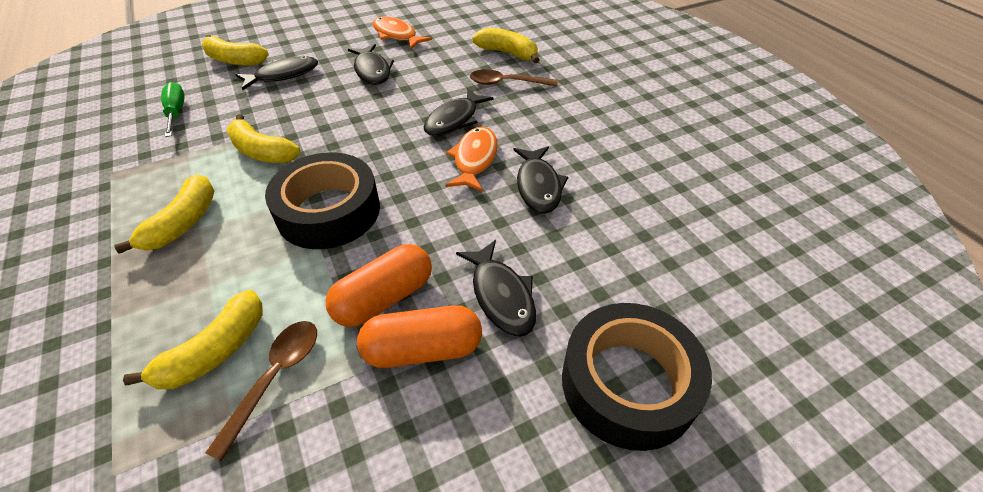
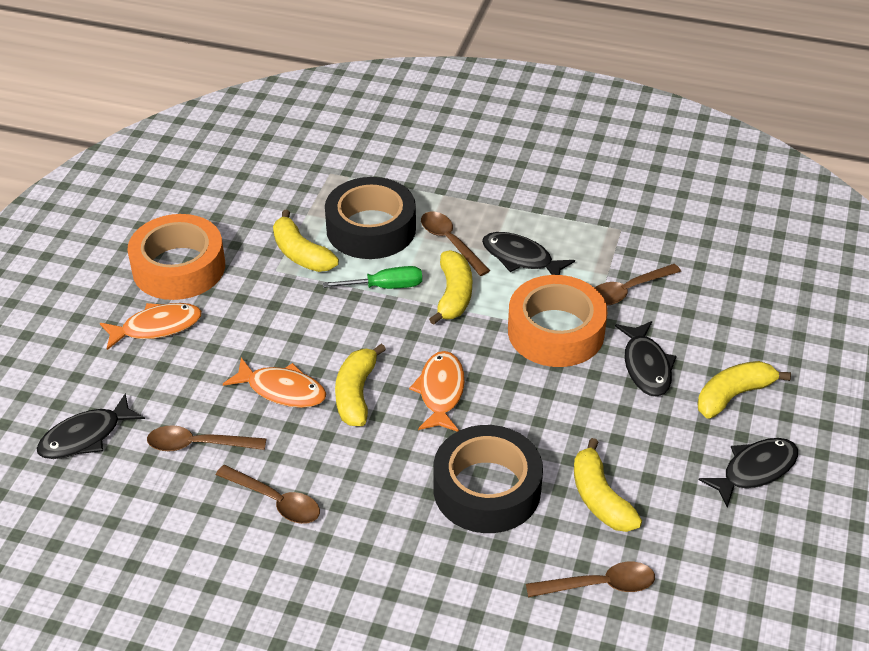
black fish: [235,56,318,90] [348,44,394,85] [424,88,494,136] [456,240,536,337] [513,147,568,214] = 5 -> [36,393,145,459] [482,232,575,275] [615,321,677,397] [699,438,798,508] = 4
brown spoon: [205,321,317,461] [470,69,558,87] = 2 -> [147,425,266,451] [216,465,320,524] [421,212,490,276] [526,562,655,597] [595,264,681,306] = 5
orange capsule: [326,244,432,327] [357,305,482,368] = 2 -> none = 0
orange fish: [373,17,432,49] [445,127,498,192] = 2 -> [100,303,202,350] [223,358,326,408] [409,351,465,432] = 3
orange tape: none = 0 -> [127,214,225,300] [508,275,607,367] = 2

